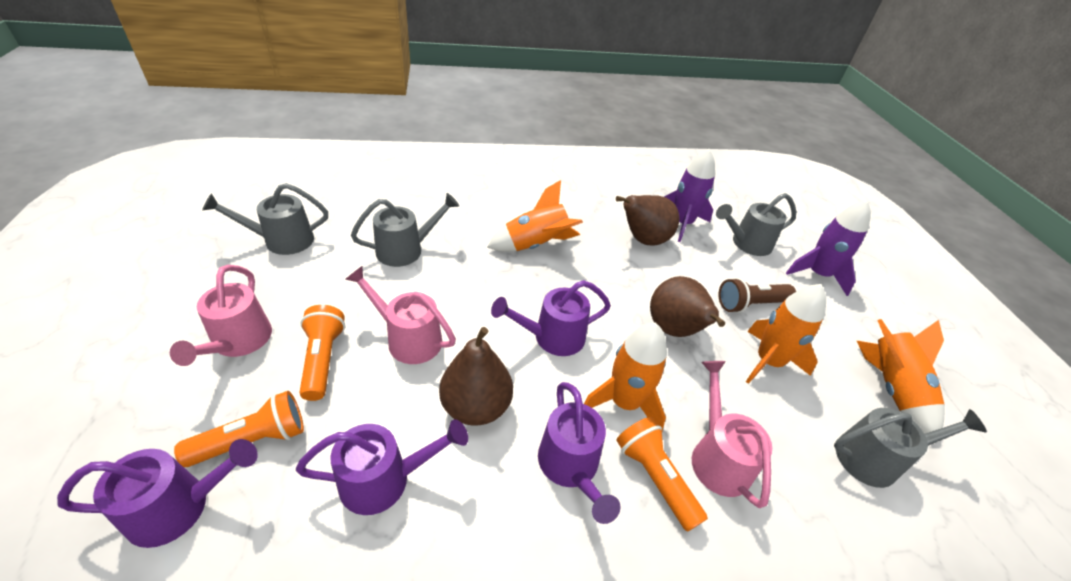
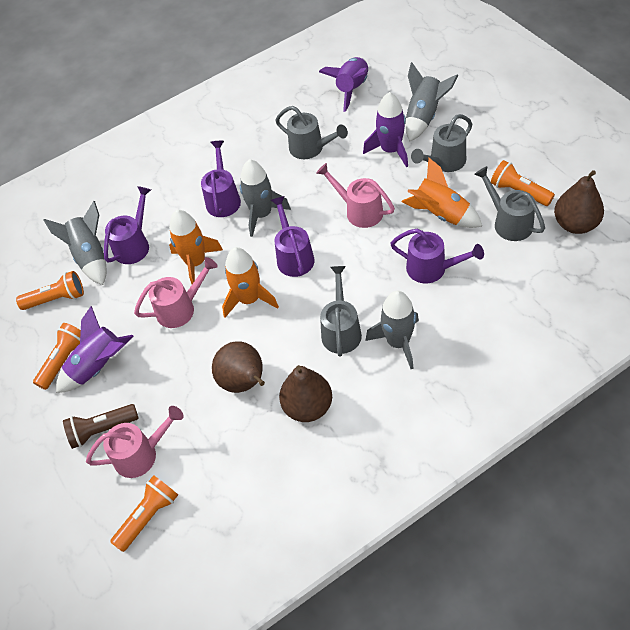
grey rocket: none = 0 -> [44,201,106,285] [240,159,291,237] [365,291,419,369] [406,62,458,141] = 4
orange flashlight: [174,391,304,467] [299,305,345,401] [617,417,708,532] = 3 -> [16,271,84,310] [33,323,81,390] [110,475,178,552] [491,160,555,206] = 4
orange rocket: [487,180,583,252] [584,323,667,431] [746,284,826,384] [857,319,945,434] = 4 -> [169,210,223,284] [222,247,279,317] [401,158,482,228] = 3
purple rocket: [664,149,715,242] [786,200,871,296] = 2 -> [56,306,134,393] [319,57,368,112] [363,92,408,167] = 3

